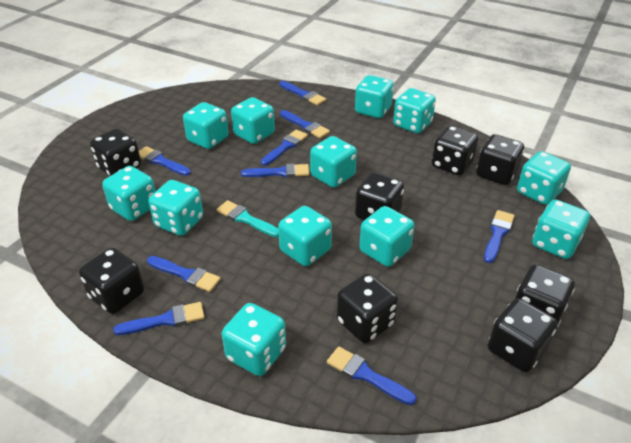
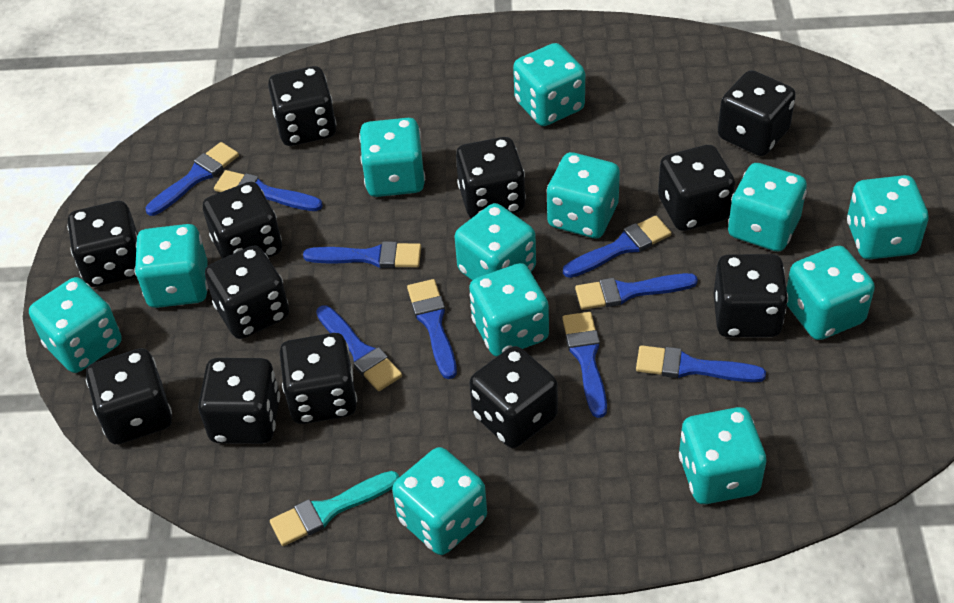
black dice: [79,248,144,314] [90,128,141,176] [337,273,398,343] [355,172,404,220] [432,126,478,175] [476,134,524,185] [488,298,557,372] [515,264,575,328] = 8 -> [67,201,138,287] [86,348,172,444] [198,358,280,444] [203,182,282,259] [205,245,289,339] [268,66,336,146] [280,333,357,424] [456,137,526,218] [469,346,558,448] [658,145,735,231] [714,254,788,337] [718,70,796,156] = 12

